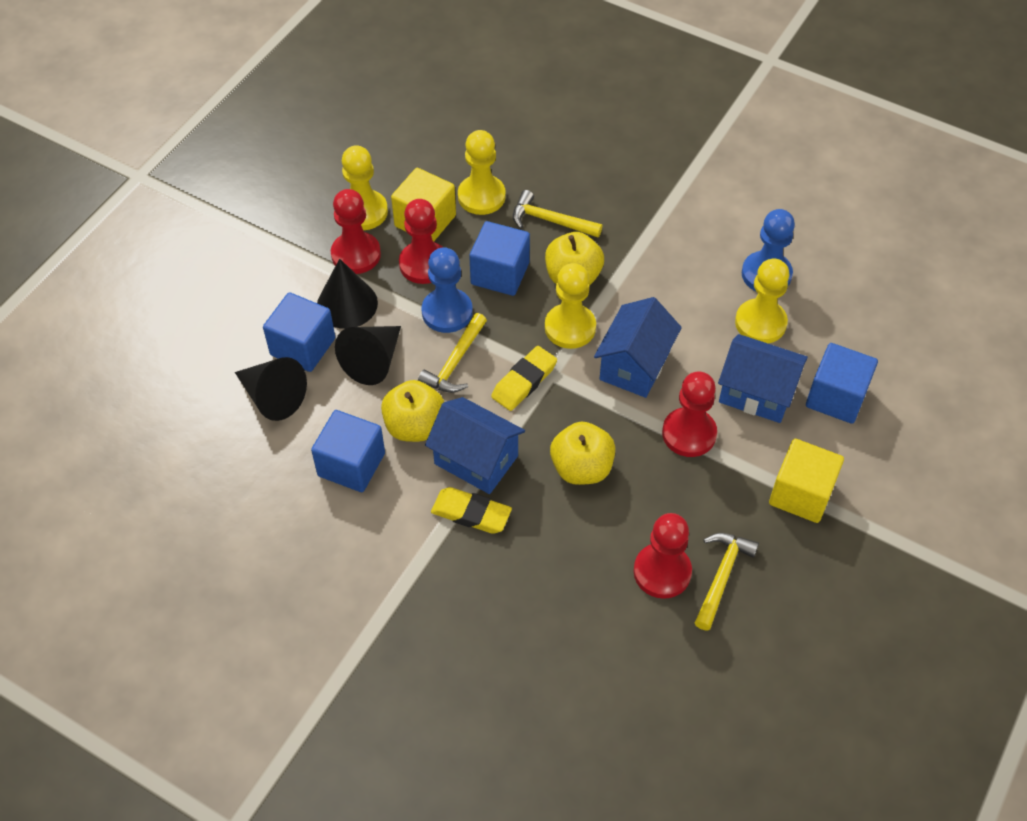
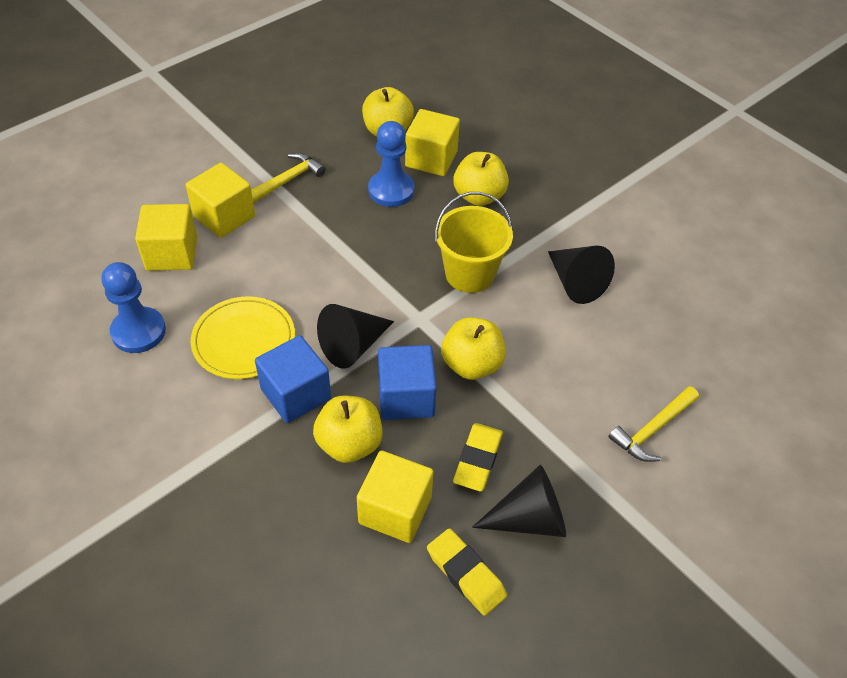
blue cube: [263,292,335,372] [311,410,385,492] [469,221,530,296] [806,343,878,424] = 4 -> [255,335,331,423] [378,345,437,420] = 2
blue house: [425,397,525,494] [594,297,682,398] [718,334,808,423] = 3 -> none = 0
red pawn: [331,189,381,274] [399,199,442,284] [634,513,692,599] [662,371,717,457] = 4 -> none = 0
yellow apple: [381,380,444,442] [545,232,604,286] [550,421,615,485] = 3 -> [313,396,383,463] [362,87,414,136] [441,317,506,380] [453,152,509,206] = 4
yellow bucket: none = 0 -> [435,192,513,293] = 1
yellow cube: [391,168,456,242] [769,439,844,523] = 2 -> [135,204,197,271] [185,163,255,238] [357,451,434,543] [405,109,460,176] = 4
yellow hammer: [418,313,487,393] [513,190,602,237] [695,533,759,631] = 3 -> [251,153,326,203] [608,386,699,462] = 2
yellow pawn: [342,145,388,230] [458,130,506,215] [545,263,596,349] [735,258,789,343] = 4 -> none = 0
yellow plate: none = 0 -> [191,296,295,379] = 1

